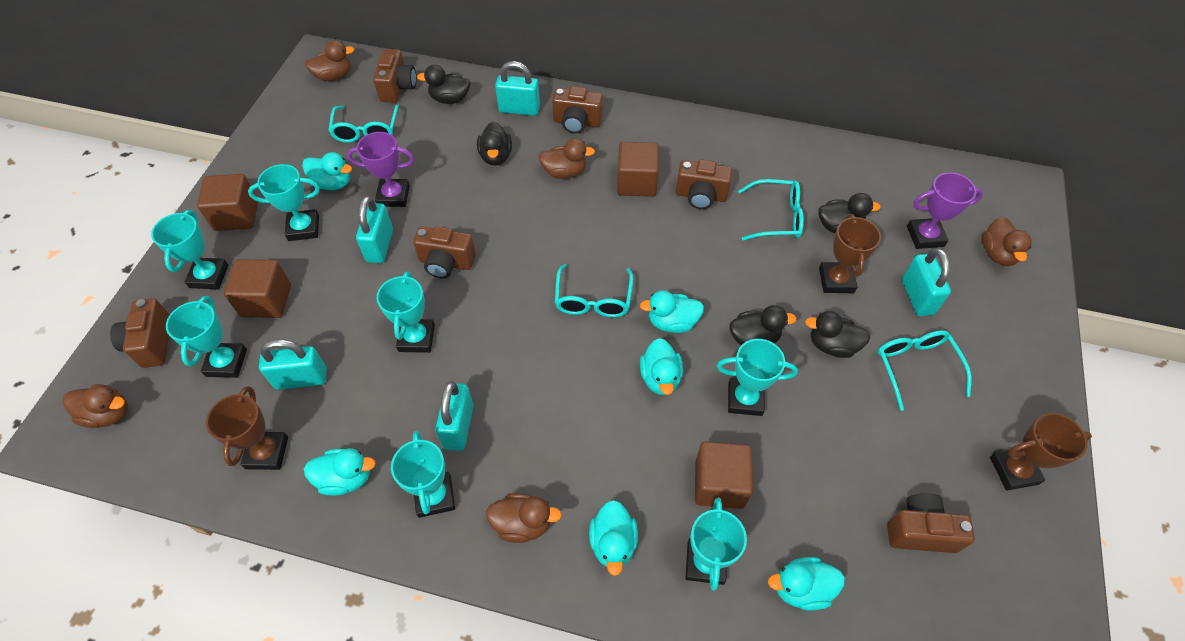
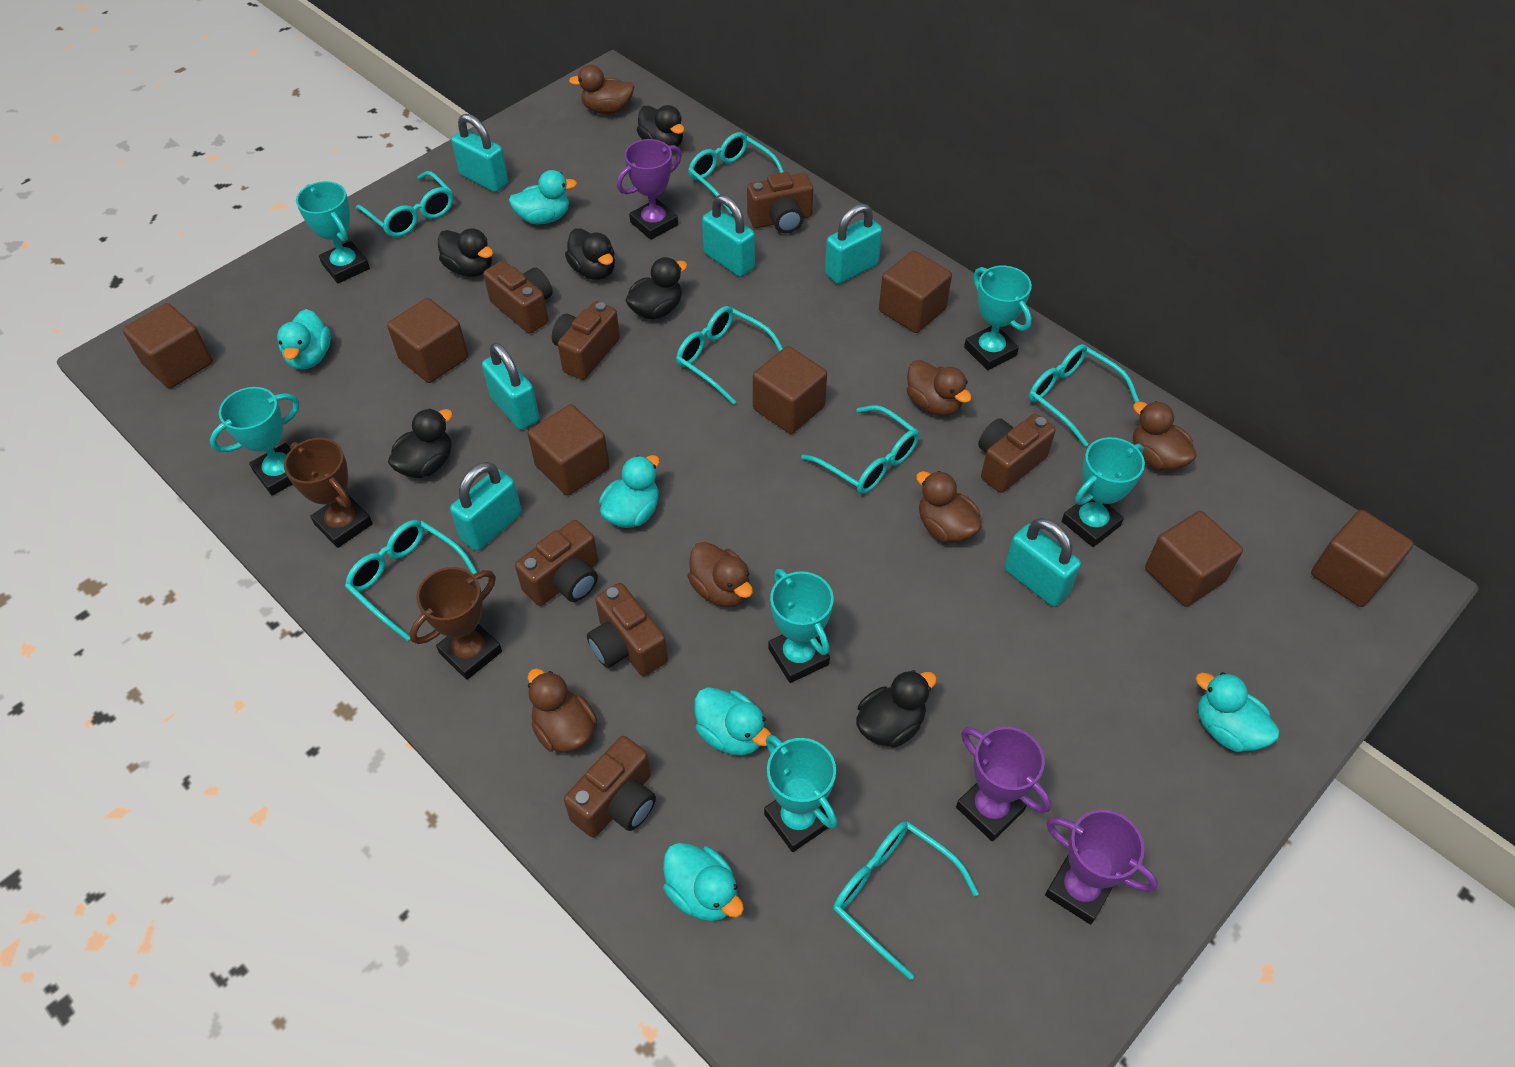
black duck: [417,64,471,104] [477,122,512,166] [730,305,796,345] [805,311,870,358] [818,193,881,233] = 5 -> [388,408,453,478] [438,228,493,277] [565,228,615,280] [625,257,687,320] [637,105,684,147] [856,670,937,748] = 6
brown camera: [110,298,170,368] [373,49,416,103] [413,226,476,279] [552,86,603,134] [676,159,733,209] [887,493,975,553] = 6 -> [483,261,553,334] [515,520,598,606] [552,301,620,380] [564,736,656,838] [587,583,668,676] [747,172,813,233] [978,414,1056,493] = 7
brown cube: [197,174,258,231] [224,259,291,318] [617,142,659,197] [695,441,753,509] = 4 -> [123,303,213,388] [387,298,468,383] [528,404,609,495] [753,346,827,434] [879,251,952,333] [1145,511,1243,607] [1311,510,1414,607] = 7
brown duck: [62,384,128,428] [304,40,354,81] [486,493,562,543] [538,138,595,179] [982,217,1032,266] = 5 -> [527,668,597,753] [569,64,634,114] [687,542,753,607] [907,360,972,416] [916,471,982,543] [1133,401,1197,471] = 6
brown trophy: [206,386,288,470] [819,214,881,293] [990,413,1092,490] = 3 -> [284,438,373,548] [410,567,502,680] = 2
purple trophy: [347,132,414,207] [907,172,983,249] = 2 -> [617,139,682,240] [956,727,1051,841] [1045,810,1158,924] = 3
turquoise glasses: [329,104,399,143] [555,264,633,317] [738,179,804,240] [878,330,972,411] = 4 -> [345,520,477,641] [356,171,453,237] [676,306,783,405] [688,132,784,214] [801,405,919,494] [833,821,979,980] [1029,344,1139,447] = 7
turquoise padlock: [259,339,327,390] [356,196,393,263] [435,381,474,451] [495,61,540,116] [902,248,951,316] = 5 -> [450,462,522,551] [451,114,509,192] [482,343,540,430] [702,195,755,277] [825,204,882,284] [1004,518,1081,607] = 6
turquoise trophy: [151,210,229,290] [166,296,247,378] [248,164,320,241] [377,271,435,353] [391,431,455,518] [685,498,747,591] [717,339,798,416] = 7 -> [210,387,299,496] [296,181,370,283] [764,735,837,852] [768,569,834,683] [964,266,1032,370] [1062,437,1145,547] = 6

